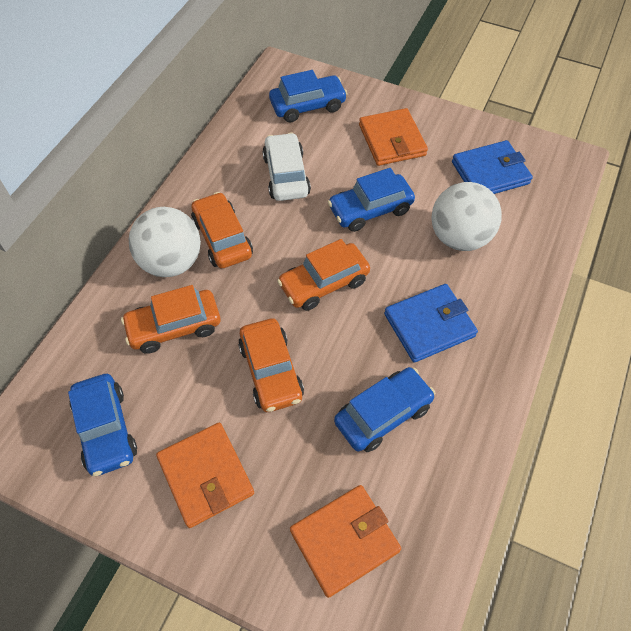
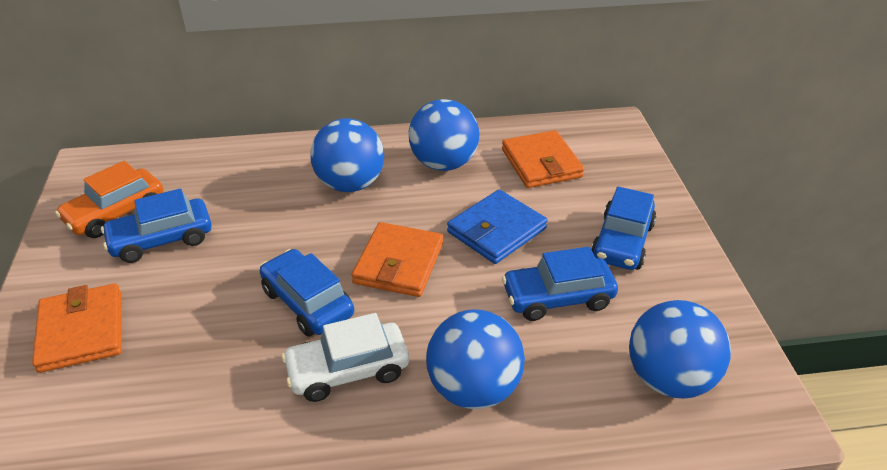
blue ball: none = 0 -> [310,118,384,192] [409,99,479,171] [426,309,525,409] [629,300,731,399] = 4
blue wallet: [384,284,478,363] [452,140,533,194] = 2 -> [447,190,548,264] = 1
orange car: [121,285,220,354] [191,192,253,268] [238,318,304,412] [277,239,370,311] = 4 -> [55,161,164,238] = 1
white ball: [129,207,201,277] [431,182,502,251] = 2 -> none = 0

